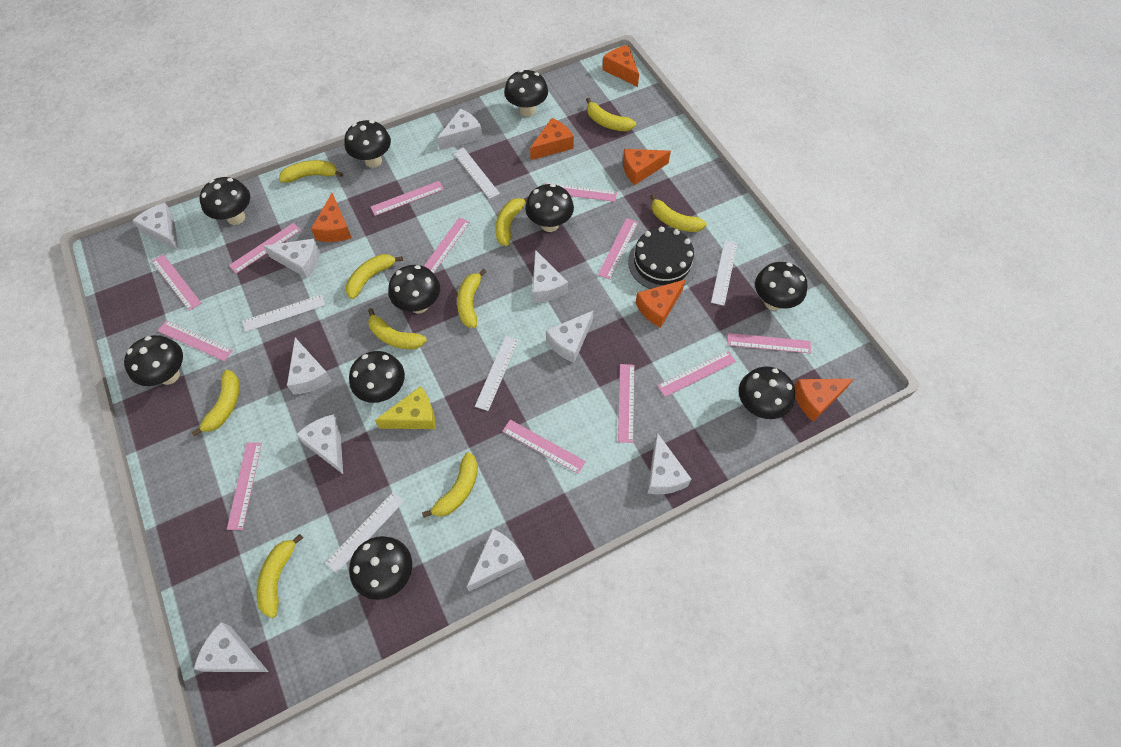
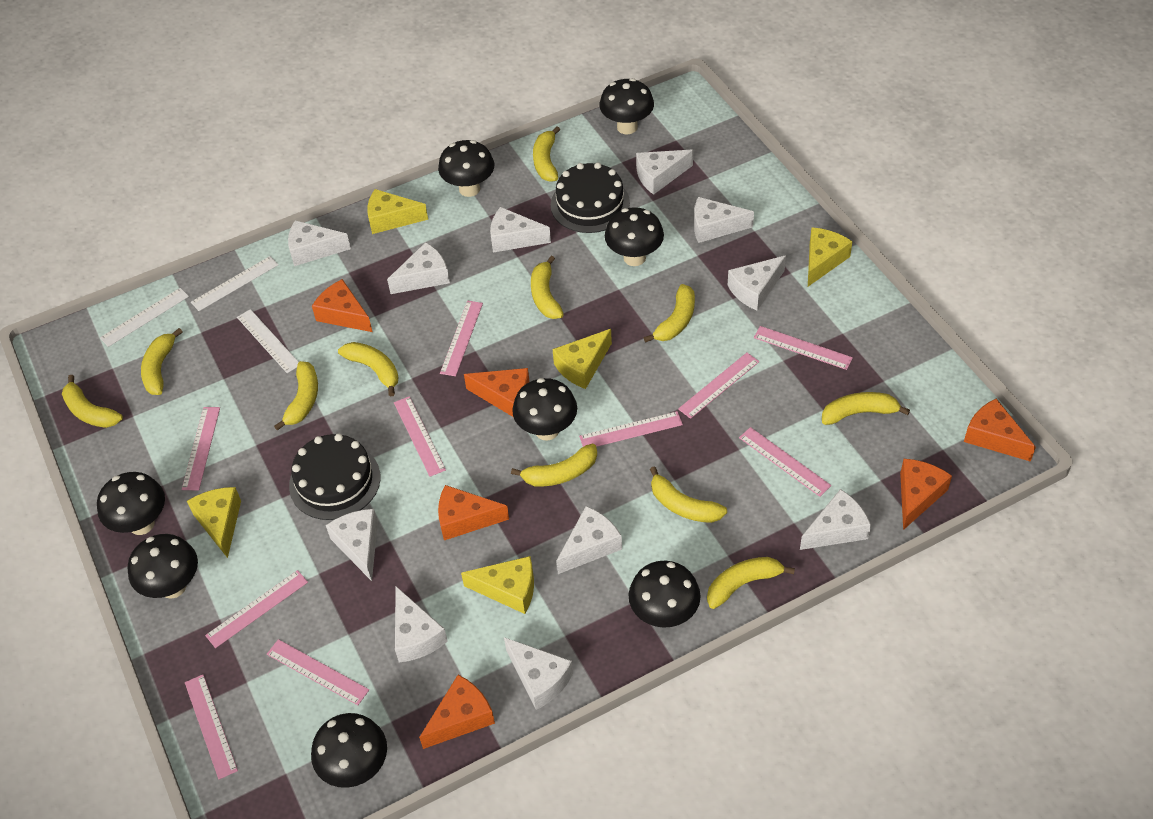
black cake: [628,226,697,289] = 1 -> [289,434,381,520] [551,162,630,233] = 2
black mushroom: [124,335,183,386] [200,177,250,225] [344,120,391,168] [349,351,405,403] [349,536,412,600] [388,265,440,313] [504,70,548,117] [525,184,574,232] [739,367,795,419] [755,262,808,310] = 10 -> [97,472,165,535] [128,534,198,599] [311,713,387,788] [438,140,494,197] [512,378,577,441] [599,78,654,135] [605,207,664,266] [629,561,701,628] = 8
pink ruler: [152,254,201,311] [158,320,233,361] [227,442,262,530] [229,223,301,274] [371,181,444,216] [424,218,470,273] [502,420,586,474] [544,183,617,202] [598,218,638,279] [618,364,634,443] [657,351,736,397] [727,333,811,353] = 12 -> [182,407,220,491] [185,675,238,779] [205,570,308,648] [267,639,369,705] [394,396,446,477] [440,301,483,376] [579,411,683,447] [678,353,759,419] [739,427,831,497] [754,326,853,370] = 10
white cheese: [132,203,178,251] [194,622,269,672] [263,239,320,279] [287,338,332,394] [296,414,343,474] [437,109,483,150] [467,529,525,591] [532,250,568,303] [546,311,593,363] [647,433,691,494] = 10 -> [288,220,351,266] [326,509,378,581] [387,242,450,294] [395,587,448,662] [490,207,551,252] [504,637,573,710] [556,506,622,574] [636,150,693,195] [694,197,754,243] [728,255,786,311] [800,489,871,550] = 11
white ruler: [242,294,325,332] [325,492,404,573] [453,147,500,199] [475,336,519,411] [711,241,738,306] = 5 -> [100,288,189,347] [191,256,279,311] [237,309,298,373] = 3
yellow banana: [192,370,240,436] [257,534,303,618] [279,160,343,183] [346,254,403,299] [368,308,427,349] [422,452,478,518] [457,269,486,328] [495,196,529,246] [586,98,636,131] [650,194,707,232] = 10 -> [62,375,123,428] [141,328,183,395] [274,361,318,431] [338,342,399,397] [511,444,597,486] [531,256,564,319] [533,126,560,182] [644,284,695,343] [650,466,727,523] [707,557,795,609] [822,392,910,425] = 11
yellow cheese: [375,386,435,429] = 1 -> [187,487,241,558] [367,189,428,234] [461,556,534,614] [553,329,612,389] [808,227,853,286] = 5

